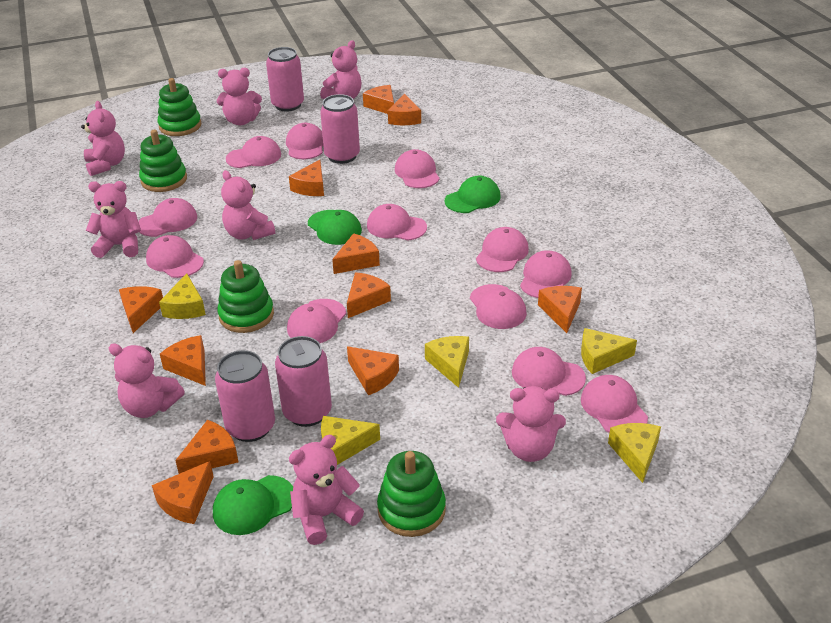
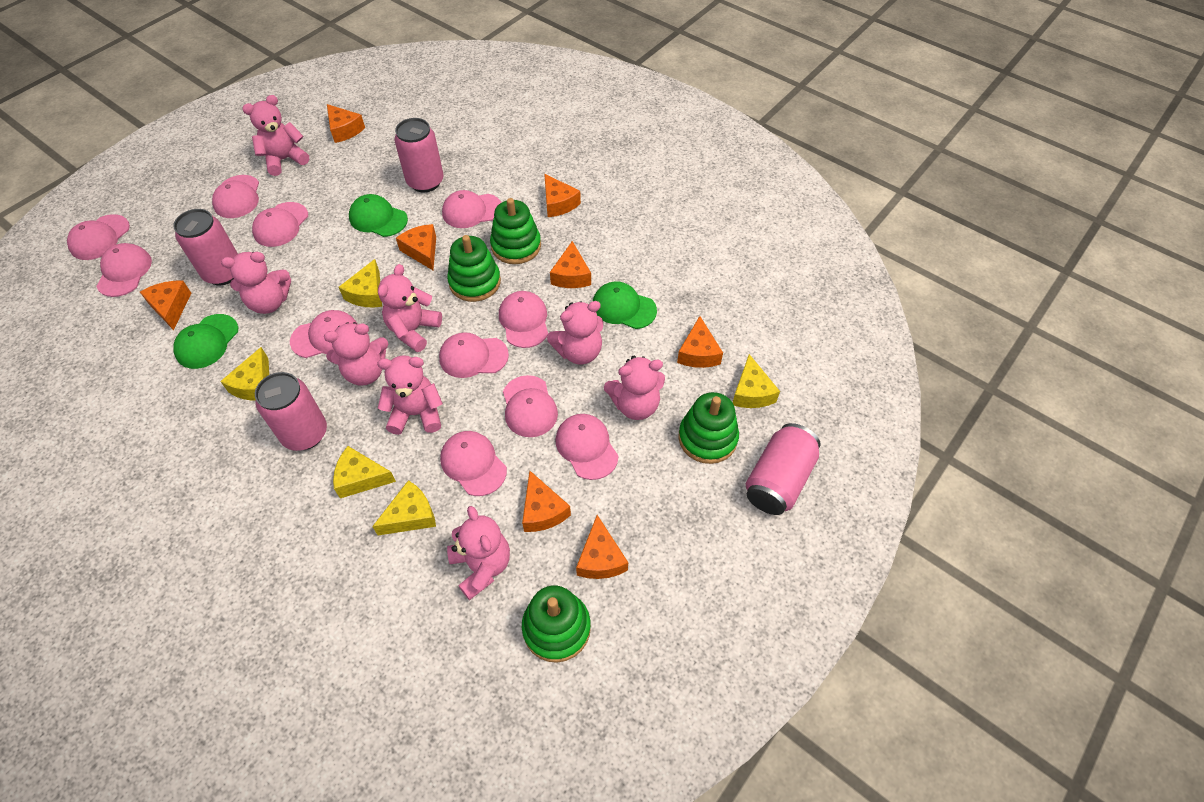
orange cheese: [119,286,163,333] [152,461,214,524] [160,335,206,386] [175,420,238,474] [289,160,324,196] [332,233,380,274] [347,272,391,318] [347,346,399,395] [363,85,394,114] [388,94,421,125] [538,286,582,333] = 11 -> [140,281,191,330] [327,104,365,143] [396,224,436,270] [522,471,571,532] [544,174,581,217] [550,241,591,288] [576,515,628,579] [677,316,723,368] = 8
pink cap: [138,198,197,237] [146,235,204,278] [226,136,281,168] [286,123,323,159] [287,299,346,343] [367,204,427,241] [395,149,439,188] [470,284,527,329] [476,227,529,272] [512,347,586,396] [520,250,572,298] [581,375,648,433] = 12 -> [67,214,130,260] [96,243,152,297] [212,175,259,218] [252,202,308,247] [290,310,358,358] [439,332,509,378] [440,431,507,496] [442,190,502,228] [499,291,548,348] [503,375,558,437] [555,414,619,480] = 11

